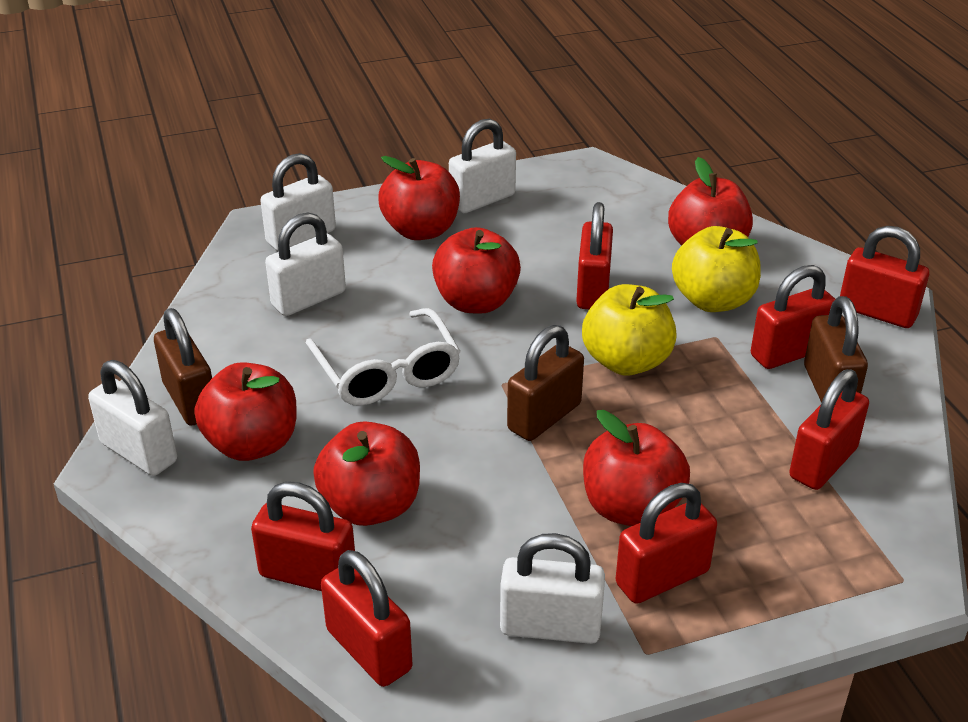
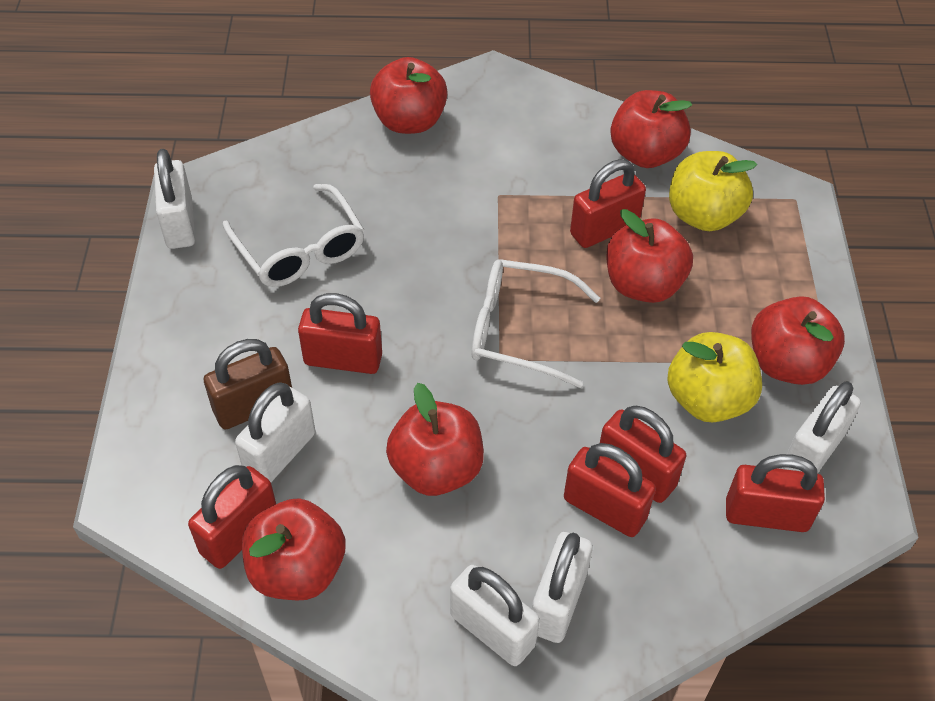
brown padlock: [154,308,212,426] [507,325,584,441] [804,296,868,403] = 3 -> [204,339,292,429] = 1
red padlock: [251,481,355,591] [321,550,412,687] [576,202,613,309] [615,483,717,604] [751,265,835,369] [789,369,869,490] [840,226,929,328] = 7 -> [188,465,276,569] [298,293,382,374] [564,443,656,537] [570,159,646,248] [600,406,686,503] [726,454,825,532] = 6
white glasses: [306,308,461,406] = 1 -> [223,184,364,287] [472,259,600,388] = 2

